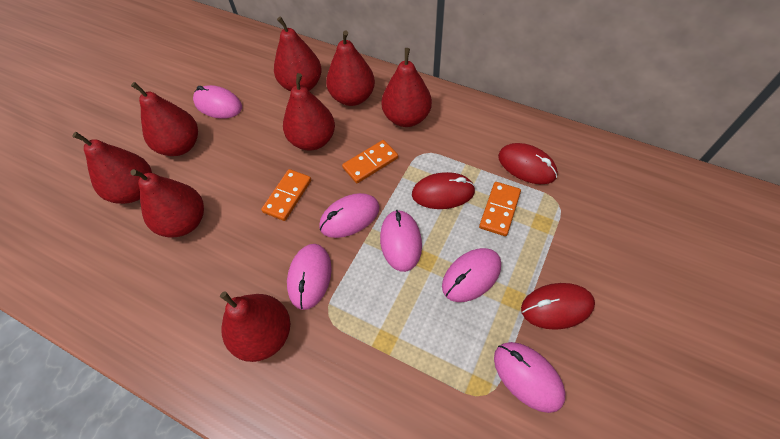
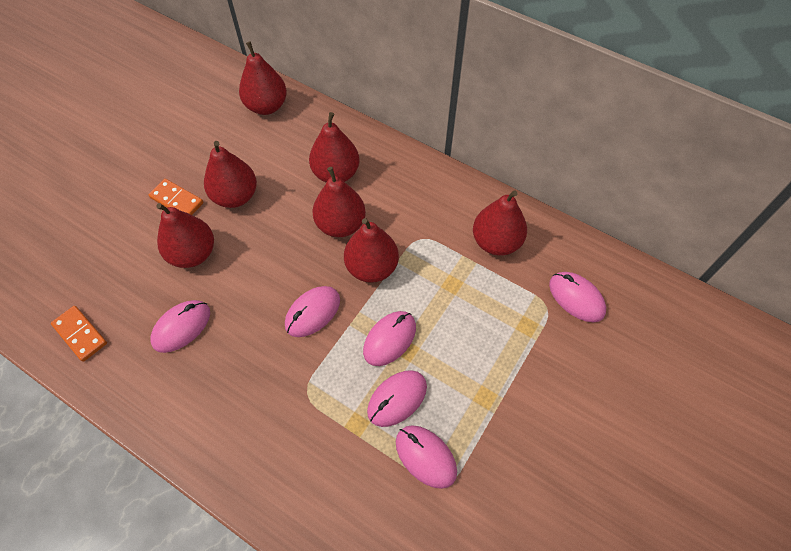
orange domino: [261,169,311,221] [342,140,398,183] [479,182,521,236] = 3 -> [51,306,107,362] [149,179,203,215] = 2
red mouse: [412,172,475,209] [498,143,558,184] [521,283,595,330] = 3 -> none = 0
red pear: [72,132,152,204] [130,169,204,237] [131,82,198,156] [220,291,290,362] [274,17,322,91] [283,73,335,151] [326,30,375,106] [381,48,432,127] = 8 -> [156,203,214,268] [204,141,257,208] [239,41,287,115] [309,112,359,182] [312,167,366,237] [344,218,399,283] [473,190,527,255] = 7

